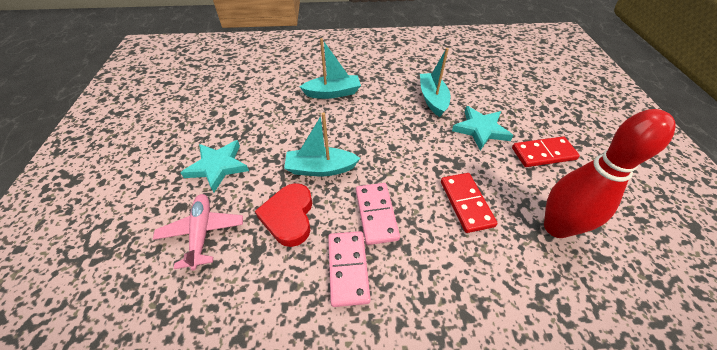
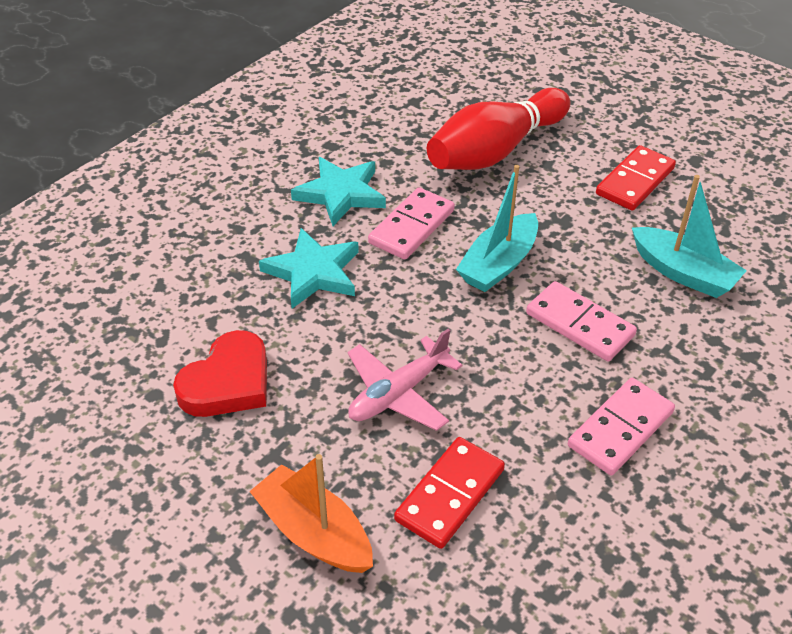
orange boat: none = 0 -> [249,454,373,573] = 1
pink domino: [328,231,371,307] [356,183,400,245] = 2 -> [368,187,455,260] [526,281,637,362] [568,378,675,475] = 3
turquoise boat: [284,113,360,176] [300,38,361,99] [420,48,450,117] = 3 -> [456,165,538,292] [632,175,747,298] = 2

